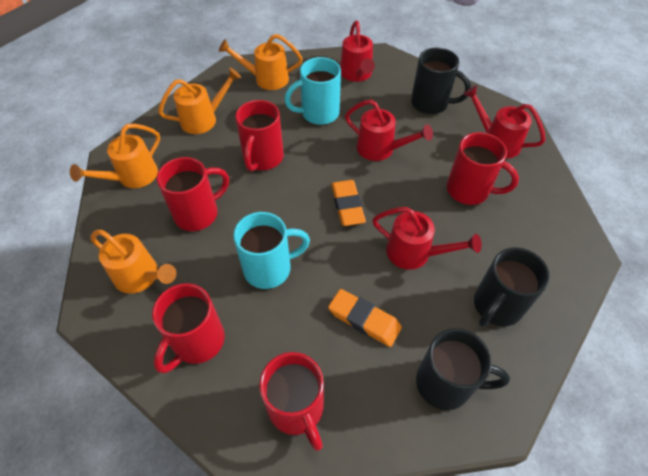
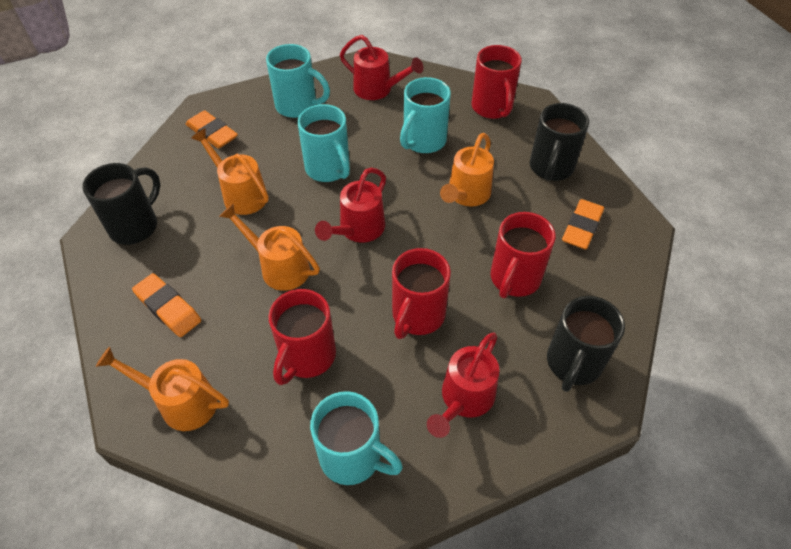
orange eraser: [328,289,402,347] [331,180,366,226] = 2 -> [132,273,201,337] [186,110,238,149] [562,199,604,249] = 3
red mug: [152,283,225,373] [157,157,229,231] [235,100,284,171] [259,352,324,451] [447,132,519,205] = 5 -> [269,289,336,385] [392,248,451,339] [472,45,522,119] [491,212,556,298] = 4
red watering can: [340,21,375,82] [345,100,433,161] [372,207,482,270] [463,85,545,159] = 4 -> [315,168,386,242] [340,35,423,100] [427,332,499,438] = 3
turquoise mug: [233,212,310,289] [285,57,341,125] = 2 -> [266,44,330,118] [297,104,350,182] [310,391,403,485] [400,77,451,153] = 4

